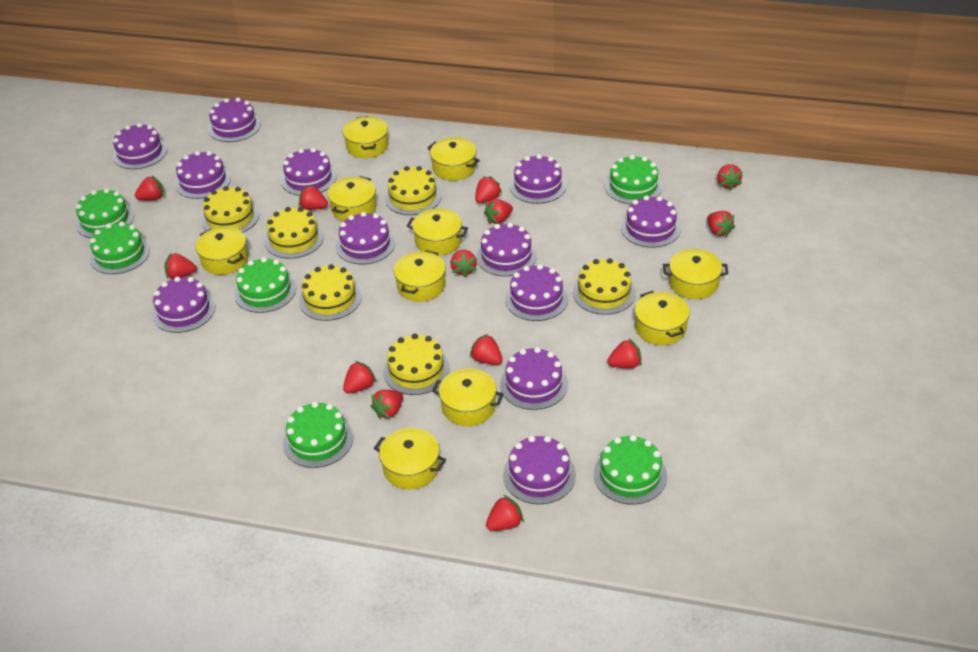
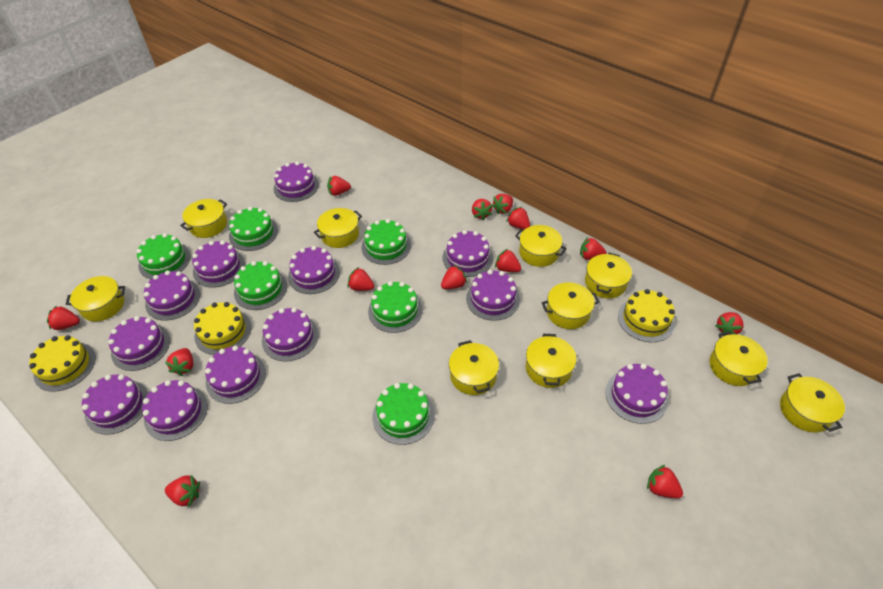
yellow cake: [201,186,259,233] [265,207,324,259] [299,264,362,321] [383,334,450,395] [385,166,442,215] [573,258,636,315] = 6 -> [29,335,96,392] [194,302,251,355] [618,289,675,342] = 3

